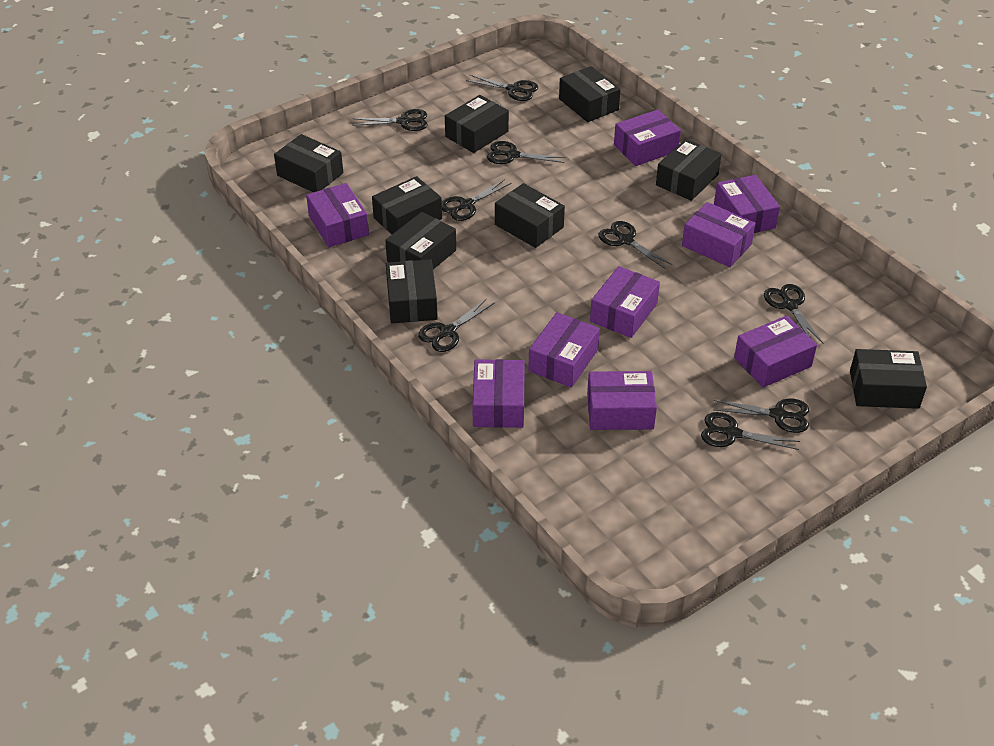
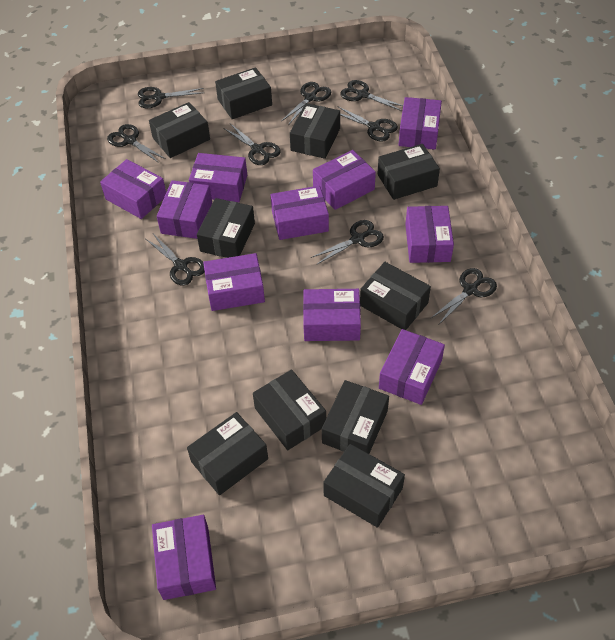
black box: [274,134,343,192] [372,176,442,234] [385,212,456,269] [386,259,438,323] [445,95,509,153] [495,183,565,248] [559,66,621,122] [656,139,722,201] [850,349,927,409] = 9 -> [149,102,210,158] [187,412,268,495] [197,198,255,258] [215,67,272,119] [253,370,326,450] [290,103,340,159] [322,380,389,454] [323,444,405,528] [360,262,431,330] [378,144,440,200] = 10
purple box: [306,183,369,247] [472,359,525,428] [528,312,600,388] [587,371,657,430] [590,266,660,338] [614,110,681,166] [682,202,756,267] [714,175,780,233] [734,316,817,388] = 9 -> [100,159,166,219] [152,515,216,600] [157,180,212,239] [189,153,247,202] [203,253,265,311] [271,186,329,240] [303,289,361,341] [313,150,376,210] [379,329,445,405] [399,97,442,150] [405,206,454,263] = 11

